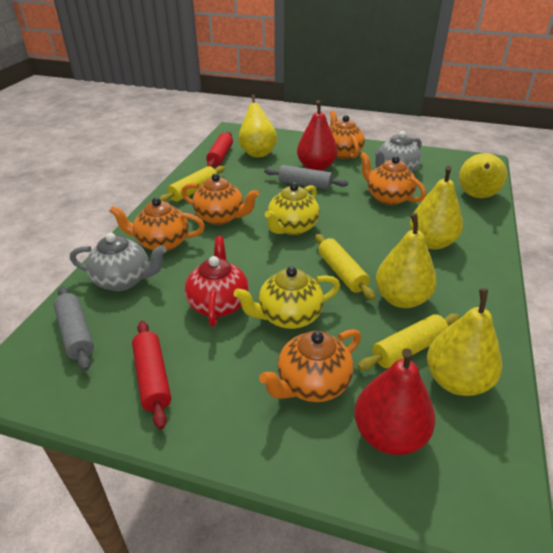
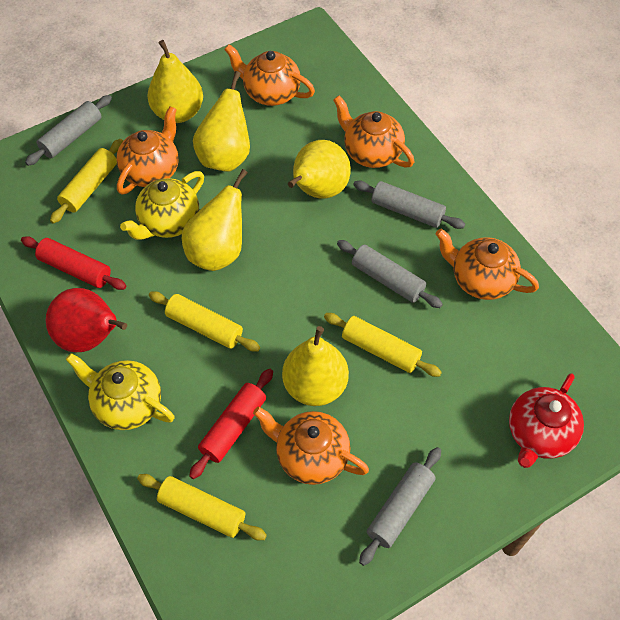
grey rolling pin: [54,286,94,371] [264,165,348,190] = 2 -> [25,95,112,166] [337,240,443,308] [353,181,465,229] [359,447,441,566] = 4
grey teapot: [70,233,167,291] [374,131,422,172] = 2 -> none = 0
red pear: [297,100,337,171] [354,348,435,455] = 2 -> [46,288,127,352] = 1
yellow rolling pin: [159,166,225,202] [315,234,375,300] [358,313,460,370] = 3 -> [50,139,123,224] [137,474,267,540] [149,291,260,352] [324,313,442,377] = 4

